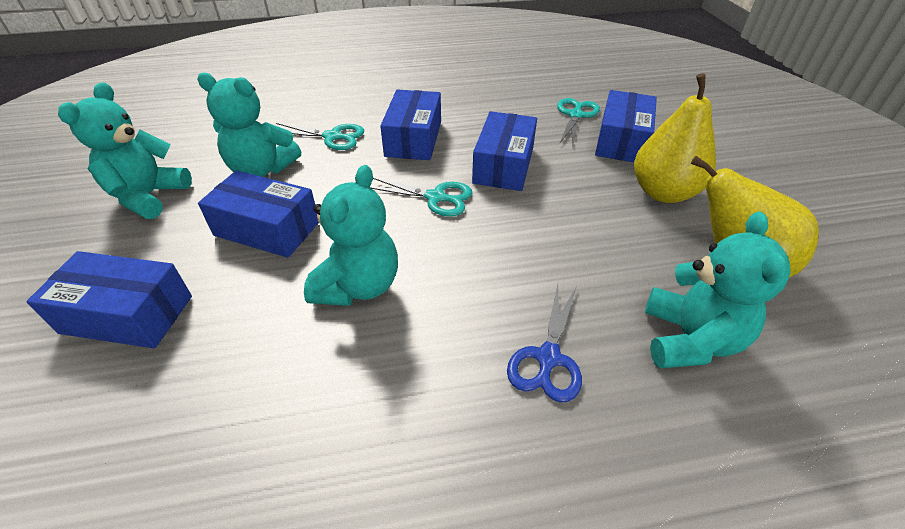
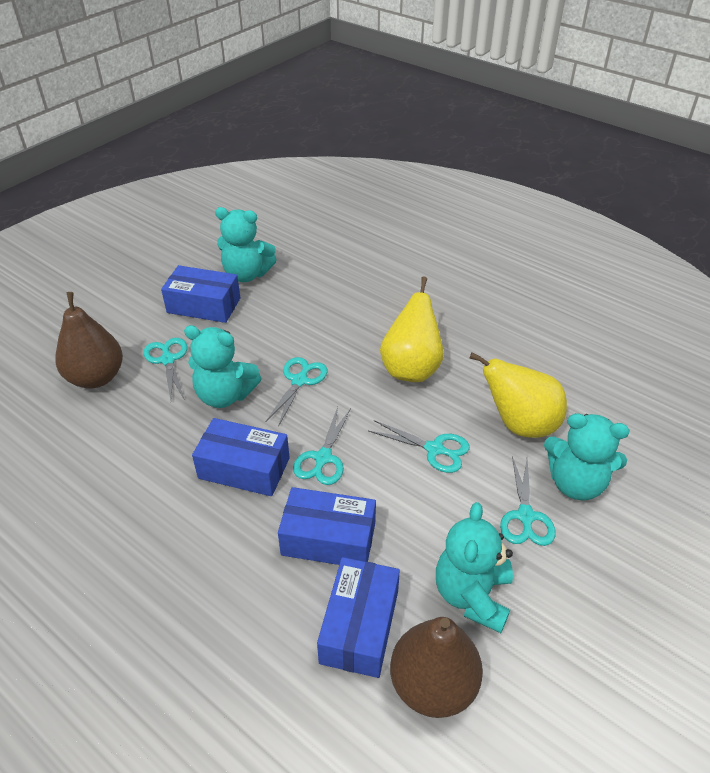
blue box: [27,251,192,348] [198,170,319,258] [380,90,441,160] [472,111,537,191] [595,90,657,162] = 5 -> [161,265,240,323] [192,418,290,496] [278,487,376,565] [317,557,400,678] = 4
blue scissors: [507,285,582,402] = 1 -> none = 0
brown pear: none = 0 -> [55,292,123,389] [390,617,483,718] = 2
turquoise scissors: [276,123,364,150] [370,177,472,217] [557,98,600,145] = 3 -> [143,338,187,400] [265,357,327,427] [293,407,351,485] [369,420,470,473] [500,456,556,546] = 5

